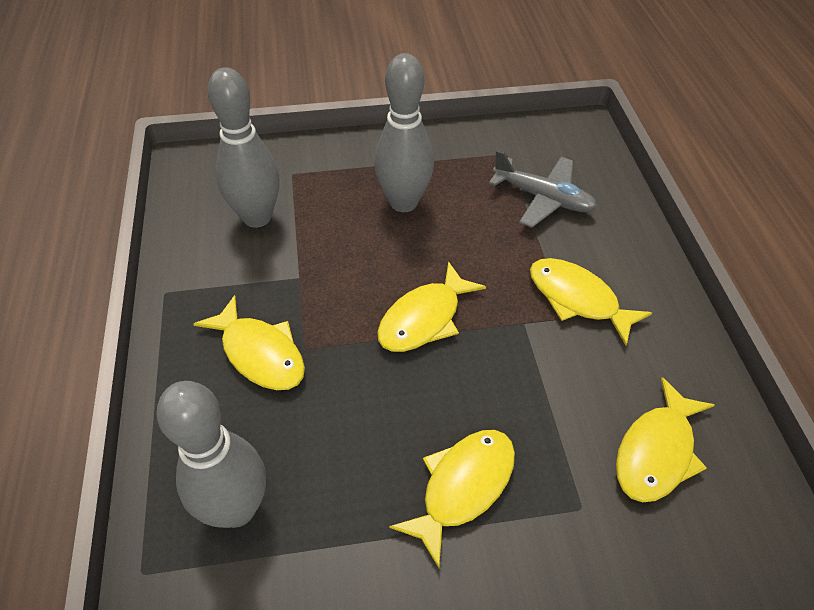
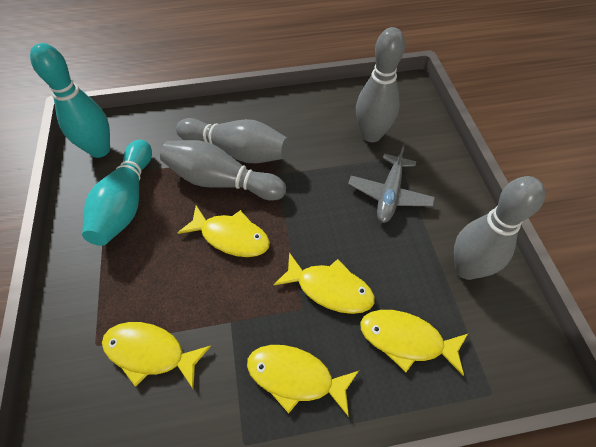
grey bowling pin: [157,381,266,528] [208,67,279,228] [374,53,434,212] = 3 -> [160,140,286,201] [176,118,290,163] [356,27,405,142] [454,176,545,280] = 4
turquoise bowling pin: none = 0 -> [30,43,110,158] [82,140,152,246] = 2

